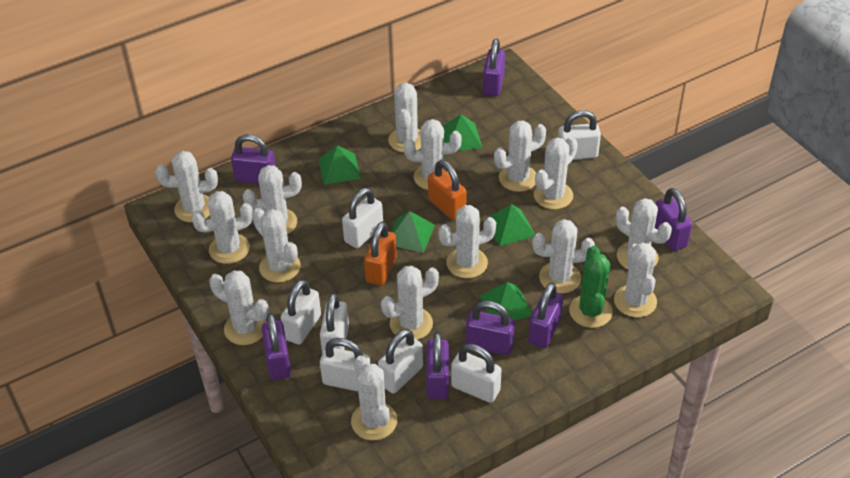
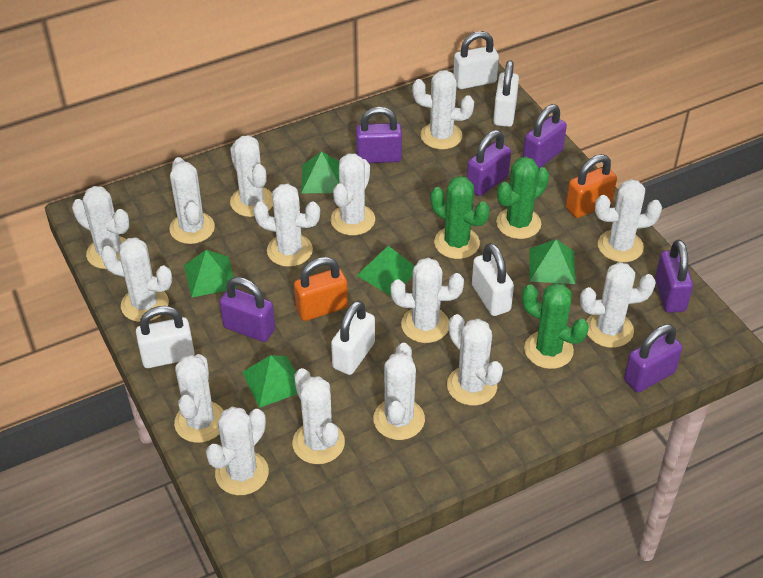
green cactus: [569,246,613,328] = 1 -> [431,176,489,259] [496,157,549,239] [522,283,589,369] = 3
purple padlock: [231,134,276,184] [262,313,291,380] [426,332,449,399] [466,301,515,355] [483,38,505,96] [528,282,563,348] [655,188,692,251] = 7 -> [219,277,275,342] [356,107,402,163] [467,130,511,196] [523,104,567,168] [624,324,682,392] [655,240,693,313] = 6
white padlock: [281,279,321,345] [320,293,349,354] [320,338,370,391] [342,188,383,248] [378,329,423,393] [451,344,501,403] [558,110,601,160] = 7 -> [136,306,195,368] [331,300,375,375] [453,31,499,89] [472,243,514,316] [493,60,519,127] = 5

